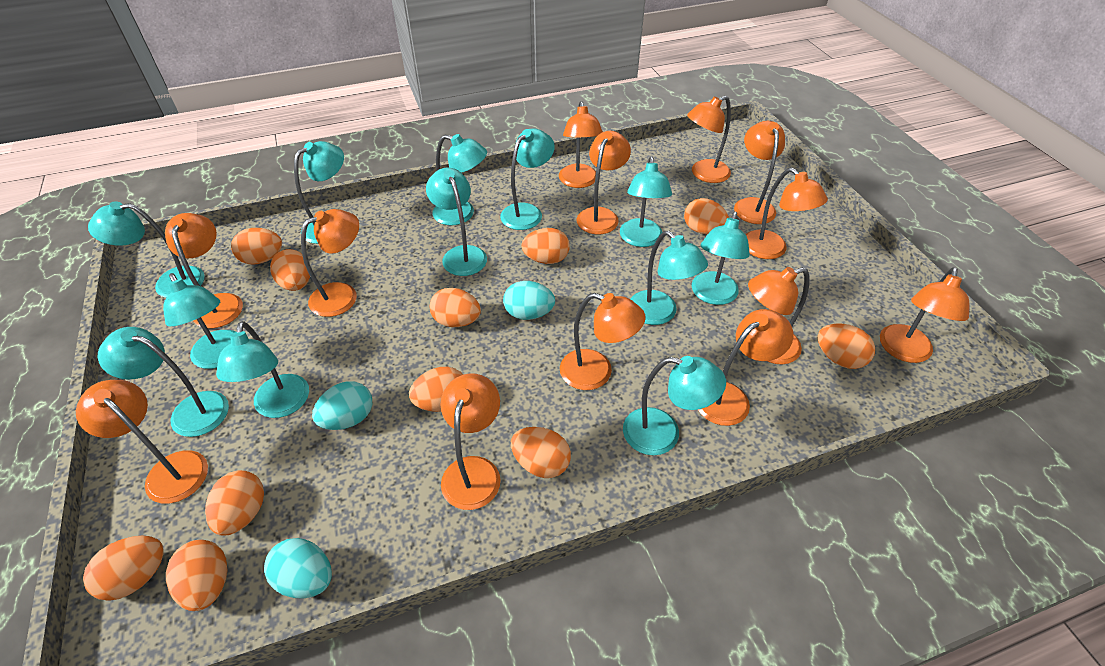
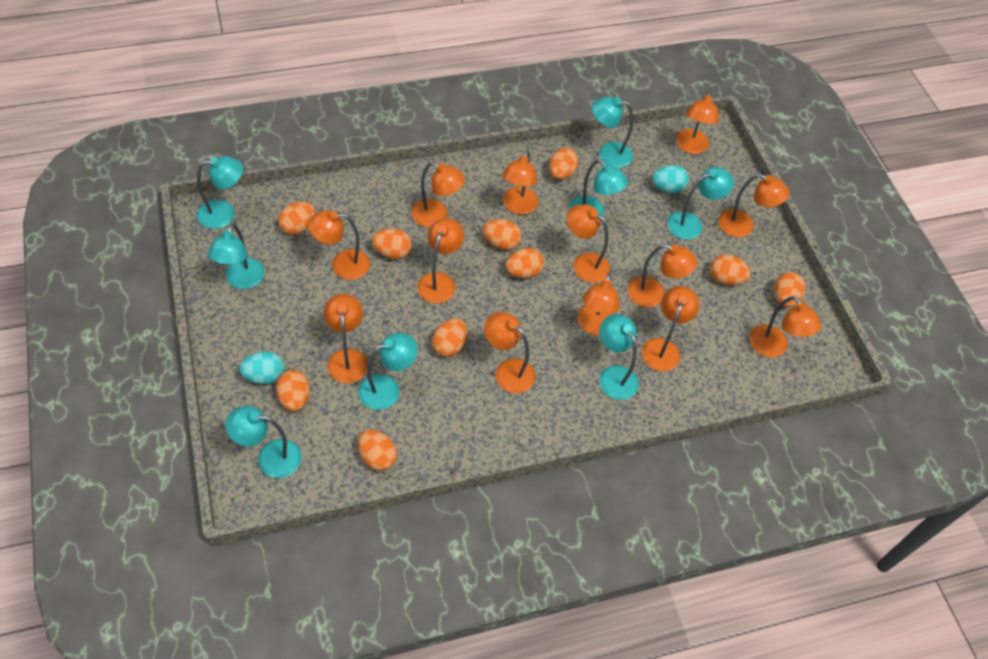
orange egg: [83,536,164,601] [166,540,227,611] [205,470,264,536] [231,228,282,264] [270,249,310,291] [409,367,463,412] [430,288,481,327] [511,427,571,478] [521,228,570,264] [684,198,729,234] [818,324,875,369] = 11 -> [276,370,310,411] [278,202,315,235] [358,429,397,471] [372,229,412,259] [432,319,467,357] [483,219,521,250] [506,248,544,278] [549,148,579,180] [710,255,750,285] [774,272,805,307] = 10
turquoise egg: [264,538,332,599] [312,381,372,430] [503,281,555,320] = 3 -> [239,351,285,384] [652,165,689,193] = 2
turquoise lamp: [88,201,205,298] [98,327,229,437] [163,273,235,369] [216,321,309,418] [294,141,344,244] [426,168,487,276] [432,134,487,225] [500,128,555,230] [620,156,672,247] [623,356,726,455] [631,231,708,325] [692,212,750,305] = 12 -> [197,156,243,229] [208,224,265,289] [225,406,302,478] [358,333,418,410] [569,159,628,217] [592,97,633,168] [599,314,639,400] [667,167,734,240] = 8

